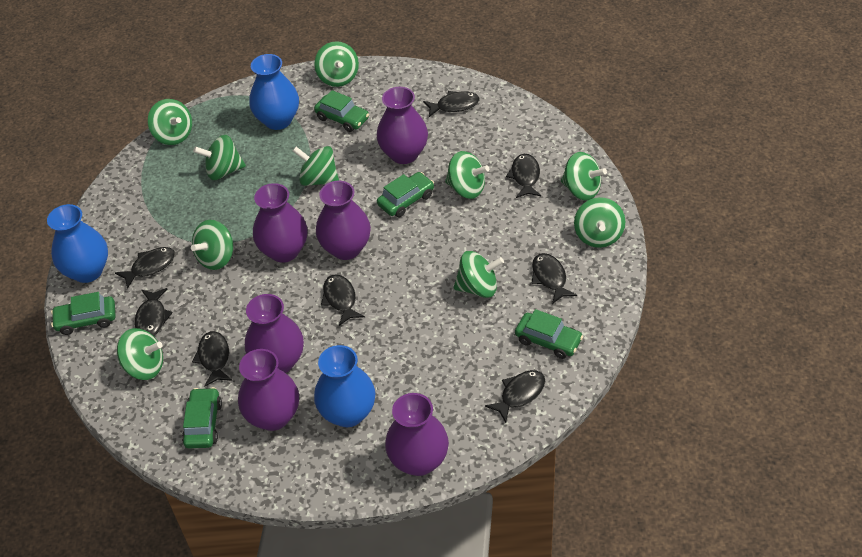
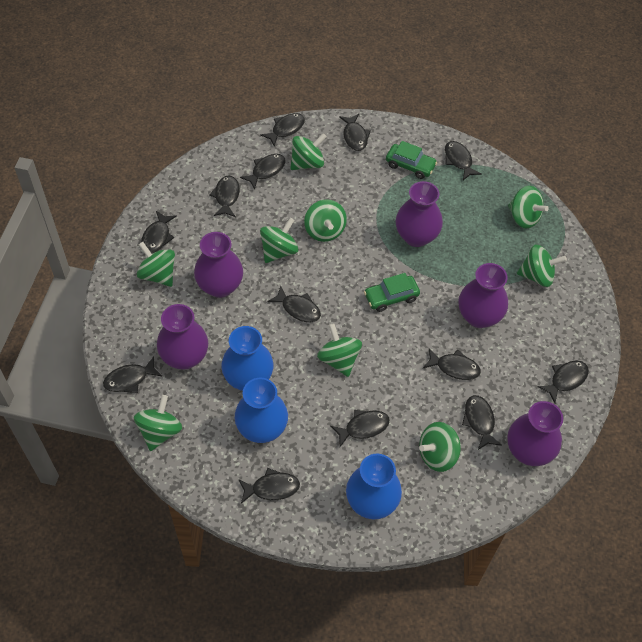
black fish: [115,247,175,289] [135,288,173,336] [192,331,232,387] [321,274,365,326] [423,91,480,117] [485,370,545,423] [506,154,541,198] [532,253,577,304] = 8 -> [103,357,162,393] [141,211,177,253] [209,176,240,217] [238,468,300,504] [240,154,286,190] [260,113,305,147] [268,286,321,322] [330,410,390,447] [339,114,371,151] [423,349,481,380] [445,141,482,180] [462,395,502,450] [538,361,589,403] = 13
green car: [51,292,115,335] [182,387,222,448] [314,90,369,132] [377,172,434,217] [515,309,583,359] = 5 -> [364,273,420,312] [386,141,437,179] = 2
green spinning top: [117,328,163,380] [148,99,192,145] [191,220,233,270] [193,135,246,180] [293,146,339,186] [314,41,359,87] [445,151,489,199] [454,251,504,298] [561,152,607,201] [574,197,625,248] = 10 -> [134,395,182,451] [137,242,175,287] [260,218,298,263] [290,133,327,170] [304,199,347,242] [317,324,362,377] [419,422,461,472] [508,186,549,228] [517,245,567,287] = 9
purple vase: [238,349,299,431] [245,294,304,373] [253,183,308,263] [316,181,371,260] [377,87,428,164] [385,393,449,476] = 6 -> [157,304,208,370] [194,232,243,298] [396,181,443,247] [458,263,508,328] [507,401,563,466] = 5

